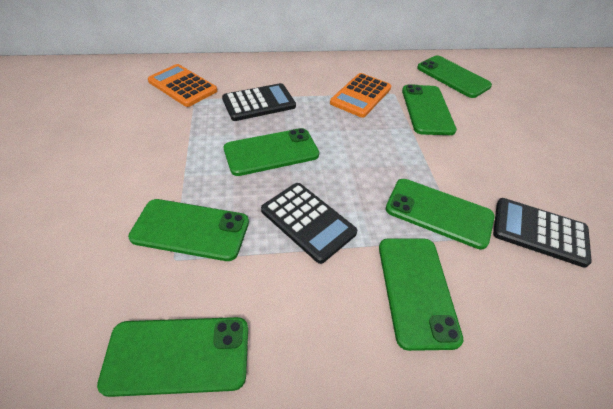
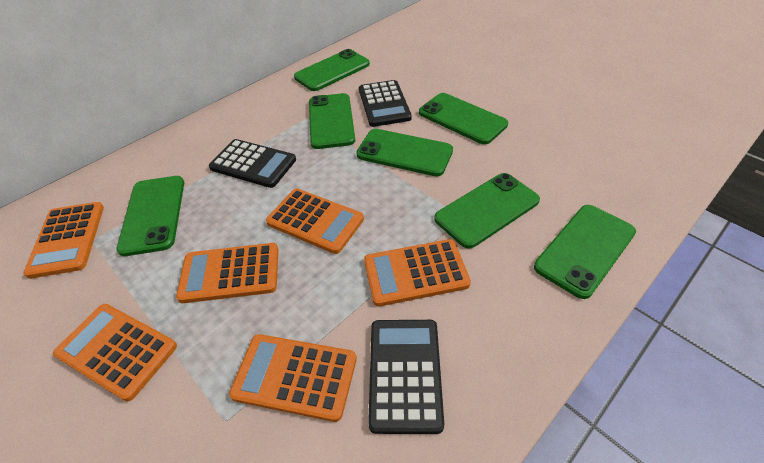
orange calculator: [148,64,217,107] [330,73,391,118] = 2 -> [23,202,104,279] [53,304,177,402] [176,243,279,303] [229,334,357,422] [266,189,364,254] [364,239,471,307] = 6

